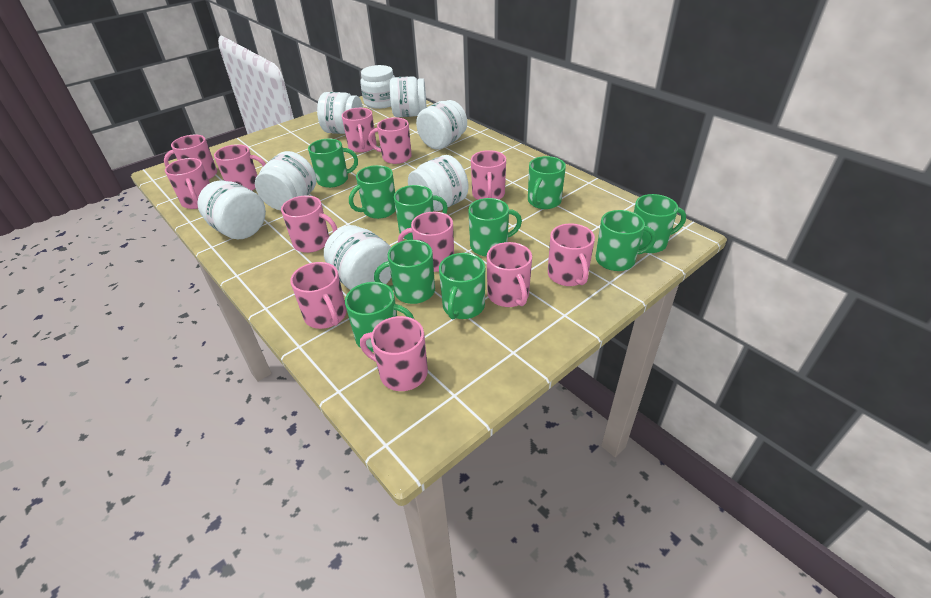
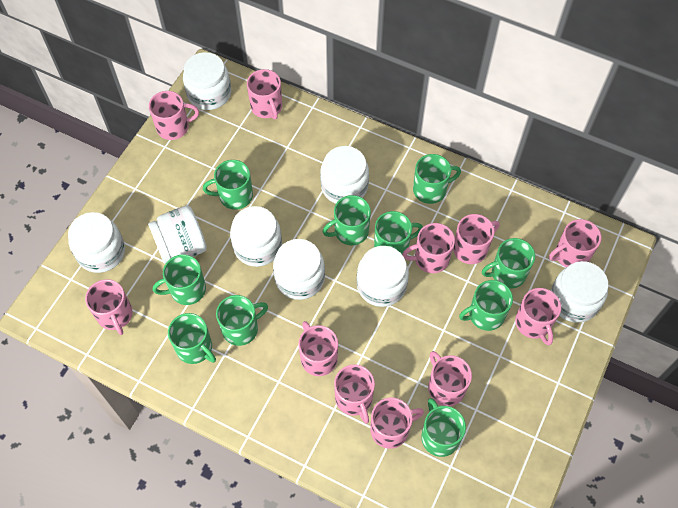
pink mug: [164,135,217,179] [165,158,210,209] [214,144,266,190] [281,195,337,253] [290,262,347,329] [342,108,376,152] [360,316,428,391] [368,117,412,164] [398,212,454,272] [471,150,506,200] [487,242,532,307] [548,223,595,286] = 12 -> [85,279,132,335] [149,91,199,140] [247,69,282,120] [298,321,338,376] [334,365,375,424] [370,398,424,449] [402,223,455,273] [428,351,472,406] [453,214,499,264] [515,288,561,346] [549,219,601,267] = 11

